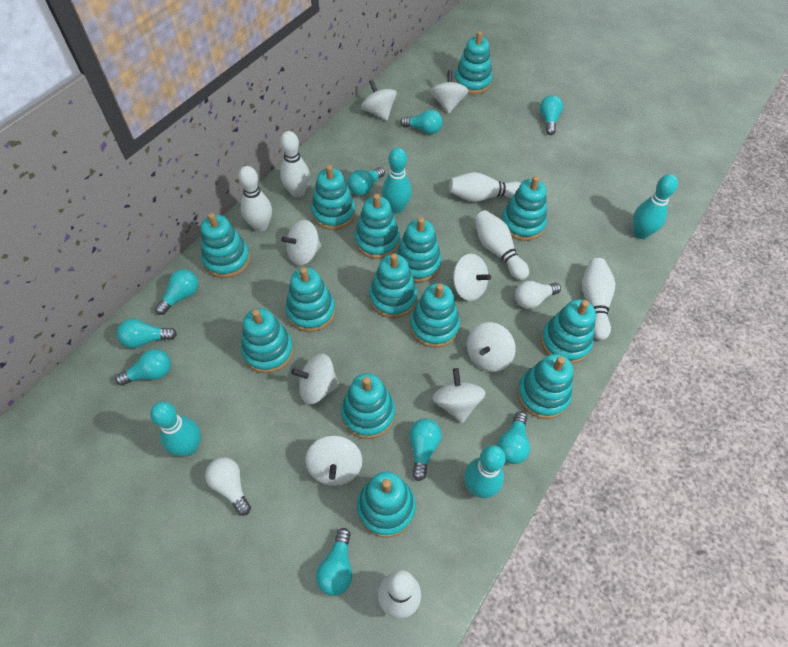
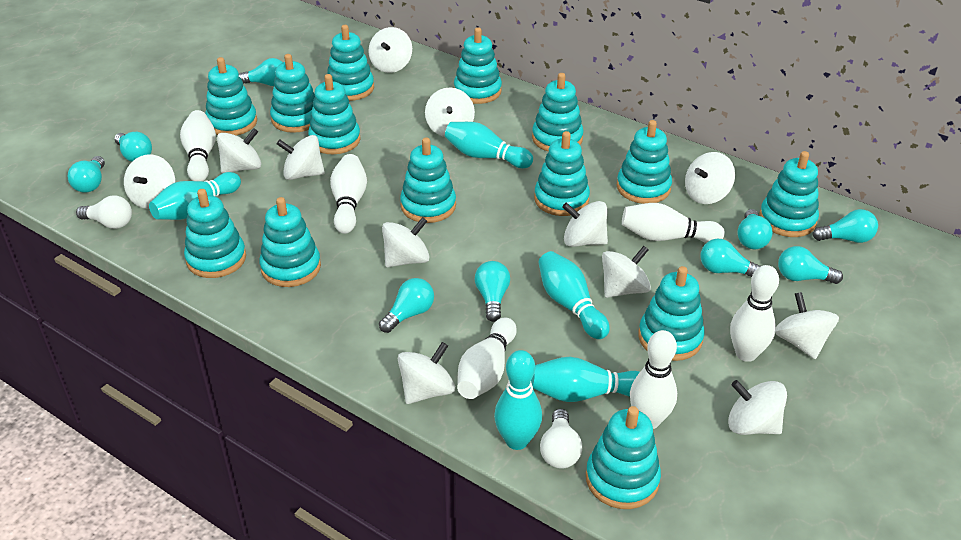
turquoise bowling pin: [150,401,201,456] [382,148,412,214] [464,445,506,498] [633,174,678,239] = 4 -> [149,172,241,220] [445,122,533,168] [494,350,542,450] [531,357,640,402] [538,251,610,339] = 5
white spinning top: [281,220,321,265] [291,353,339,404] [305,435,362,486] [361,79,397,121] [430,70,469,113] [432,368,486,423] [452,254,491,301] [467,322,516,372] = 8 -> [124,155,175,209] [217,128,261,173] [277,135,325,180] [368,27,412,73] [382,217,430,267] [398,342,455,404] [425,87,475,137] [562,201,608,247] [602,246,651,298] [685,152,735,204] [728,380,787,435] [775,292,839,359] = 12

